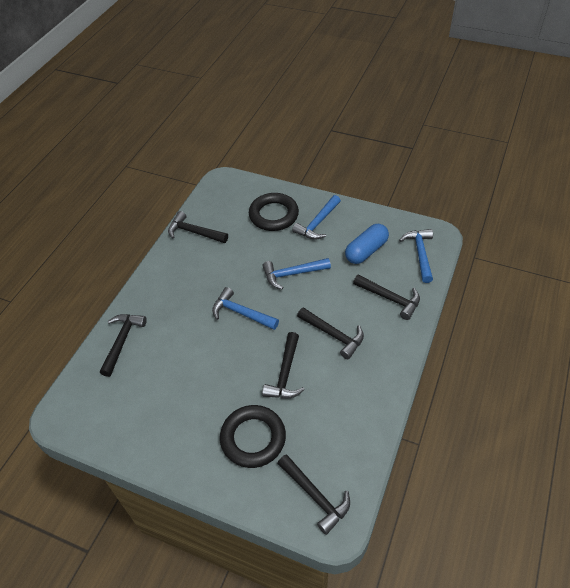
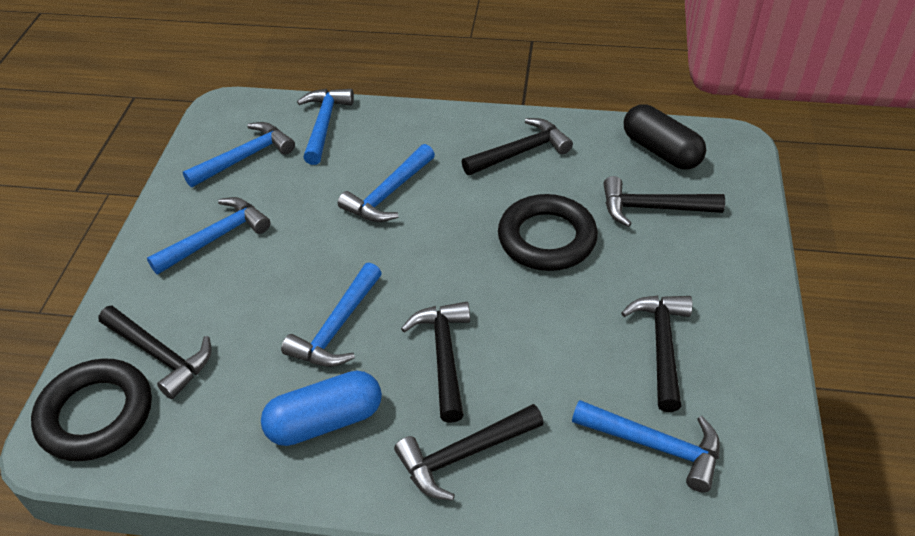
black capsule: none = 0 -> [624,104,706,170] = 1
blue hammer: [212,287,279,330] [263,258,331,289] [292,195,341,240] [399,229,433,283] = 4 -> [147,197,270,274] [183,122,295,187] [281,263,382,367] [297,89,354,165] [338,144,435,222] [572,400,720,492] = 6

